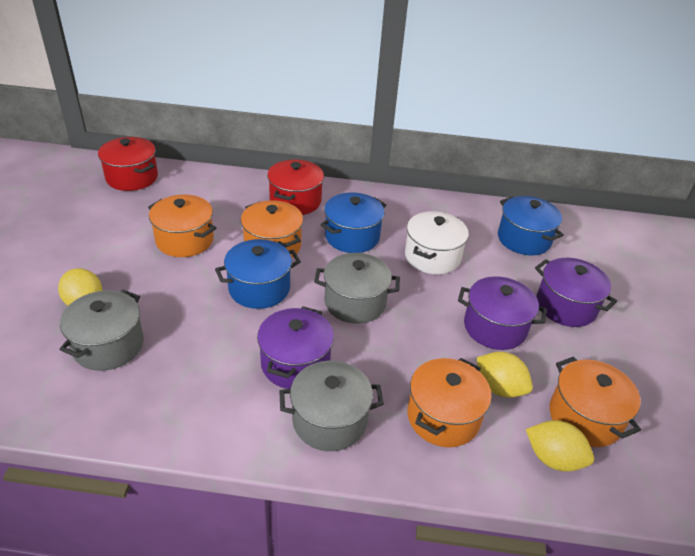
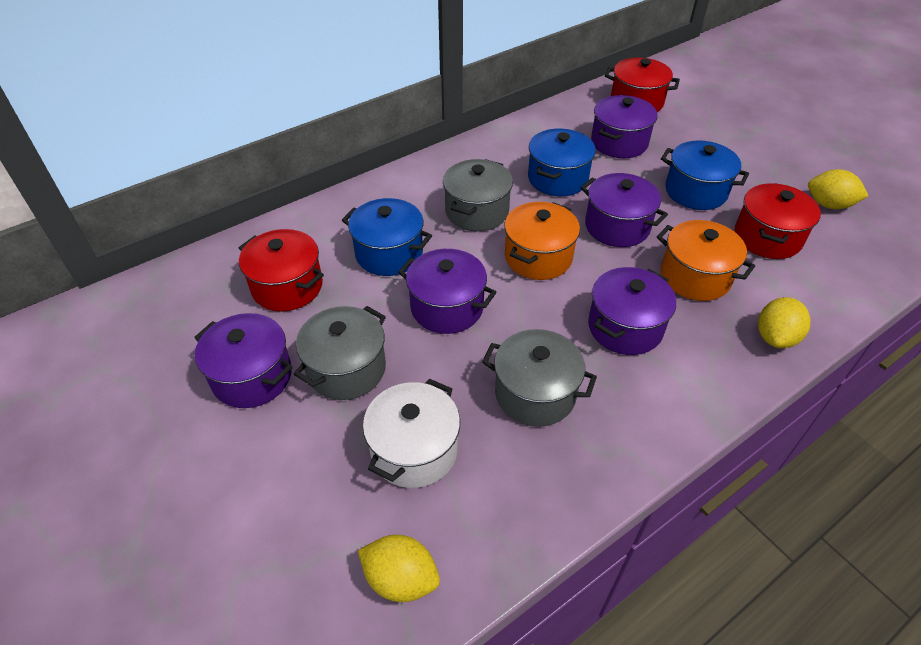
orange pot: [148,195,216,257] [241,200,303,258] [407,358,492,447] [549,357,641,447] = 4 -> [504,202,580,280] [657,220,755,301] = 2
purple pot: [257,306,334,389] [458,276,547,350] [535,258,617,327] = 3 -> [194,313,293,408] [398,249,496,334] [580,173,668,247] [588,267,676,355] [591,95,658,158] = 5
red pot: [98,137,158,191] [267,159,324,215] = 2 -> [239,229,324,312] [605,58,680,112] [735,183,821,259] = 3

